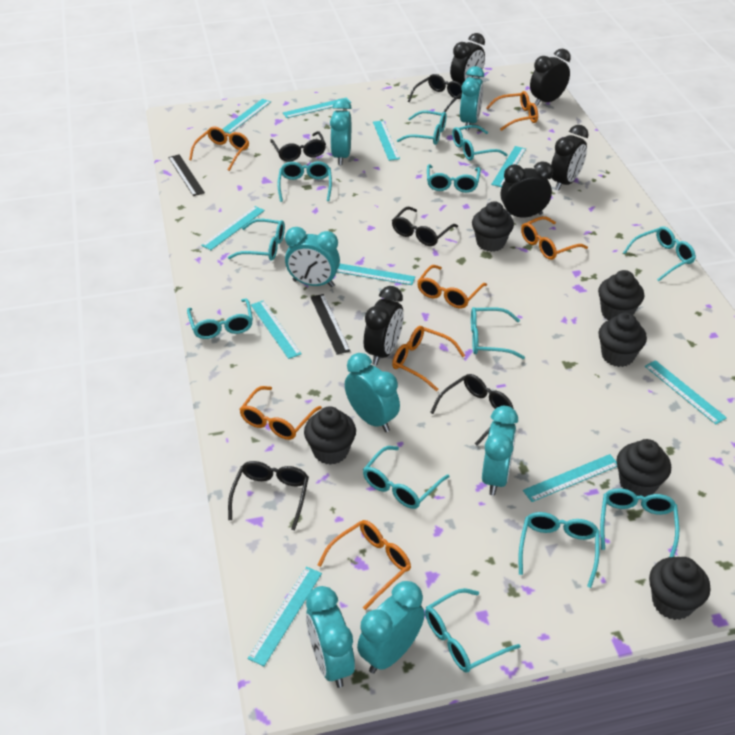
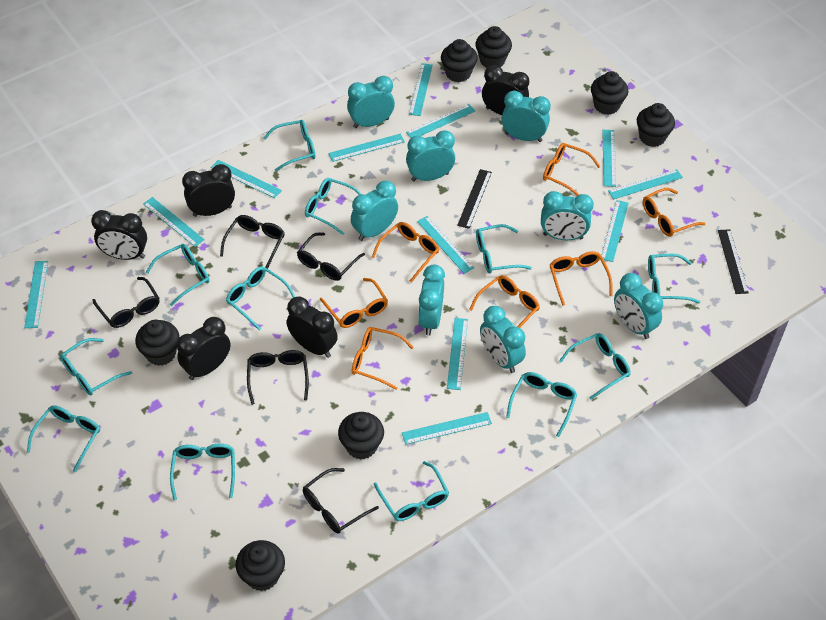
black cupcake: [304,406,356,465] [472,201,514,252] [598,270,644,320] [598,312,647,367] [616,439,671,497] [649,557,711,620] = 6 -> [135,320,180,366] [236,540,285,591] [338,412,384,460] [441,39,478,82] [475,26,512,68] [591,71,628,115] [637,103,675,147] = 7
turquoise clock: [285,227,340,287] [306,586,355,688] [330,98,352,165] [345,353,400,432] [357,581,425,674] [460,66,484,130] [482,406,518,495] = 7 -> [347,76,395,128] [351,181,398,241] [406,130,455,181] [418,264,445,336] [480,306,526,373] [502,90,551,142] [541,191,594,240] [614,273,663,339] = 8
turquoise ruler: [201,206,265,250] [222,99,271,134] [248,567,322,666] [251,300,302,359] [283,97,351,118] [337,264,415,285] [373,120,400,161] [491,146,526,187] [523,454,617,502] [645,360,727,424] = 10 -> [24,261,48,328] [143,197,205,247] [211,160,282,198] [328,134,405,162] [402,412,492,445] [406,104,475,138] [409,63,433,116] [417,216,474,274] [447,318,468,390] [602,130,616,187] [602,200,629,262] [608,169,683,199] = 12

